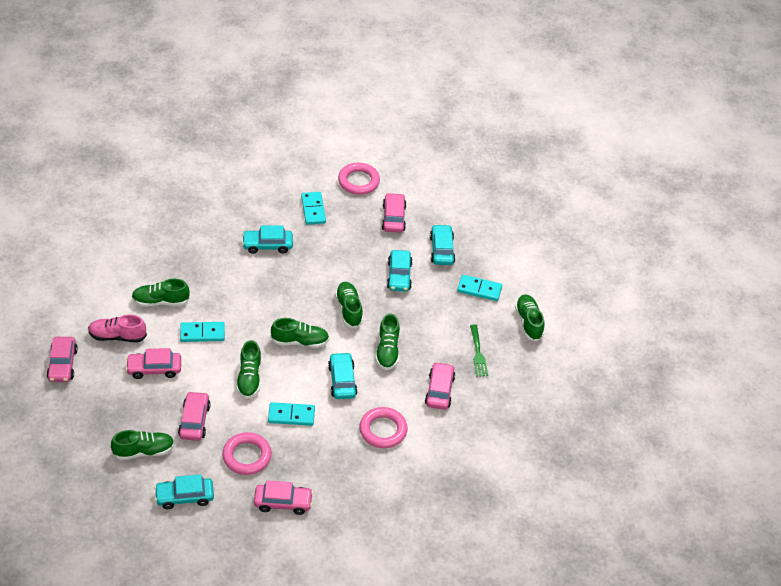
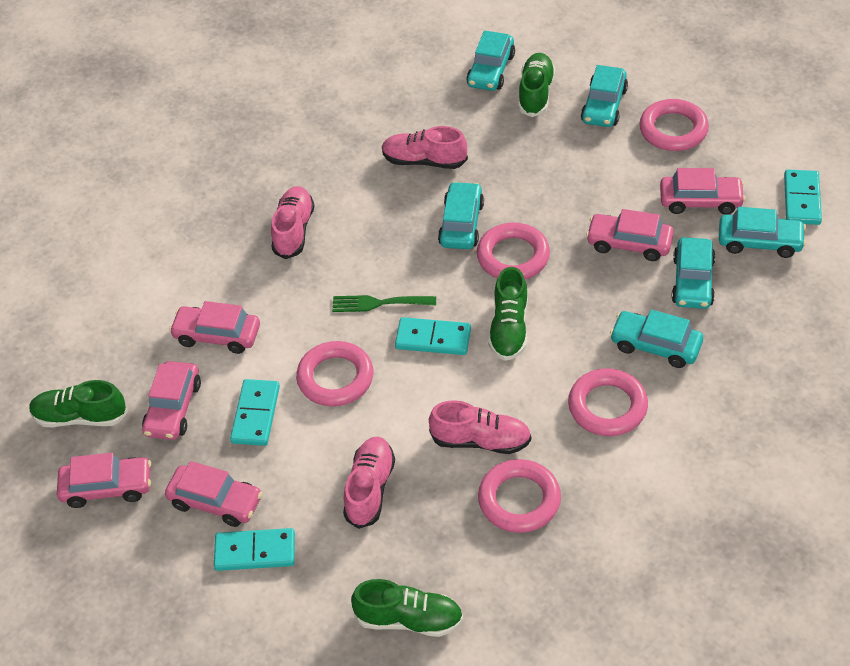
green shoe: [111,430,175,460] [132,279,190,307] [236,340,261,399] [271,318,329,348] [335,282,363,328] [376,313,400,370] [515,294,545,342] = 7 -> [29,380,128,427] [351,579,463,637] [488,267,528,361] [518,53,555,117] = 4
pink ring: [222,432,272,475] [338,163,380,195] [359,407,408,448] = 3 -> [296,341,373,406] [477,222,550,280] [478,459,561,533] [568,368,648,436] [639,99,709,151] = 5
pink shoe: [88,315,147,343] = 1 -> [271,186,315,259] [343,437,395,529] [382,126,468,169] [429,401,531,454] = 4
turquoise car: [154,474,214,509] [242,225,293,254] [328,352,357,399] [387,250,412,292] [430,224,455,265] = 5 -> [438,181,484,249] [466,30,515,91] [581,65,628,127] [610,310,703,368] [672,237,716,309] [719,207,806,258] = 6

